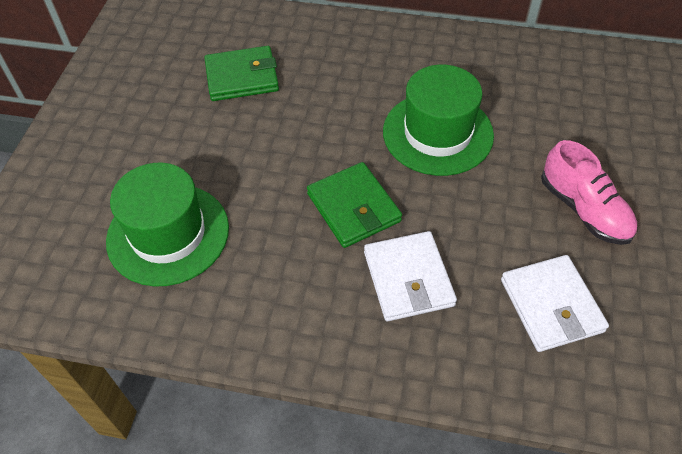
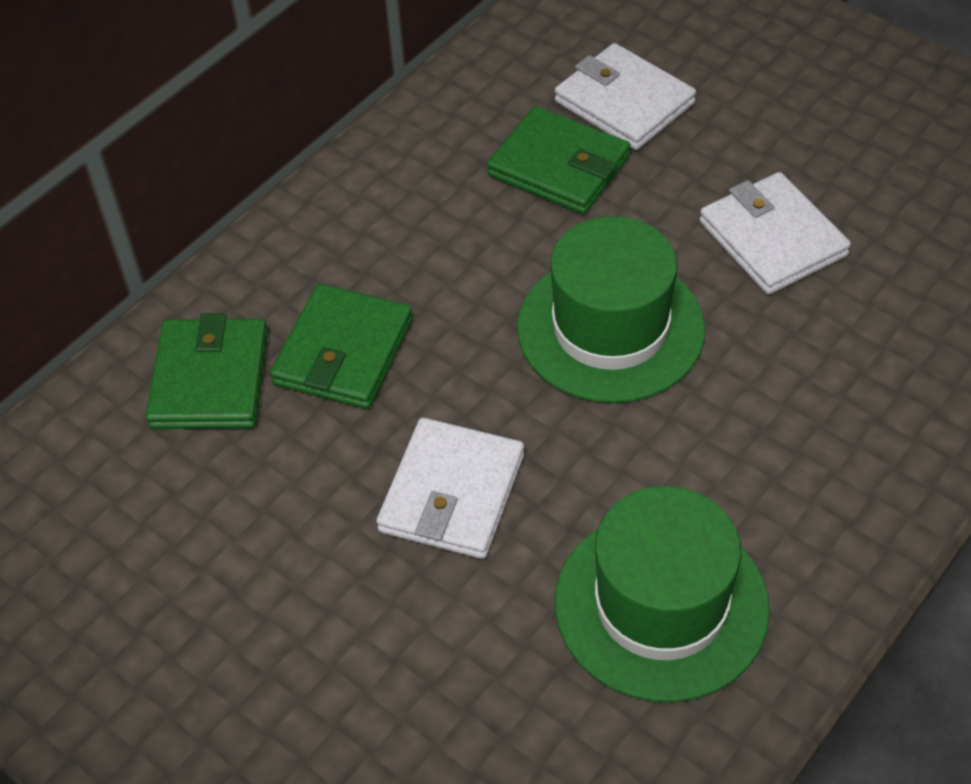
green wallet: [204,46,279,101] [307,162,402,248] = 2 -> [145,313,268,429] [270,283,413,409] [487,106,631,214] = 3
pink shoe: [541,140,637,245] = 1 -> none = 0
white wallet: [364,231,457,321] [501,255,609,352] = 2 -> [376,418,524,559] [555,43,696,150] [699,172,851,295] = 3

